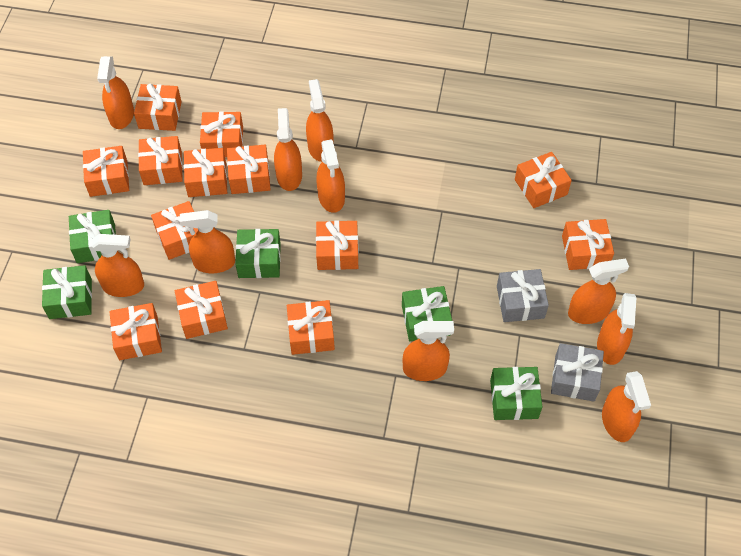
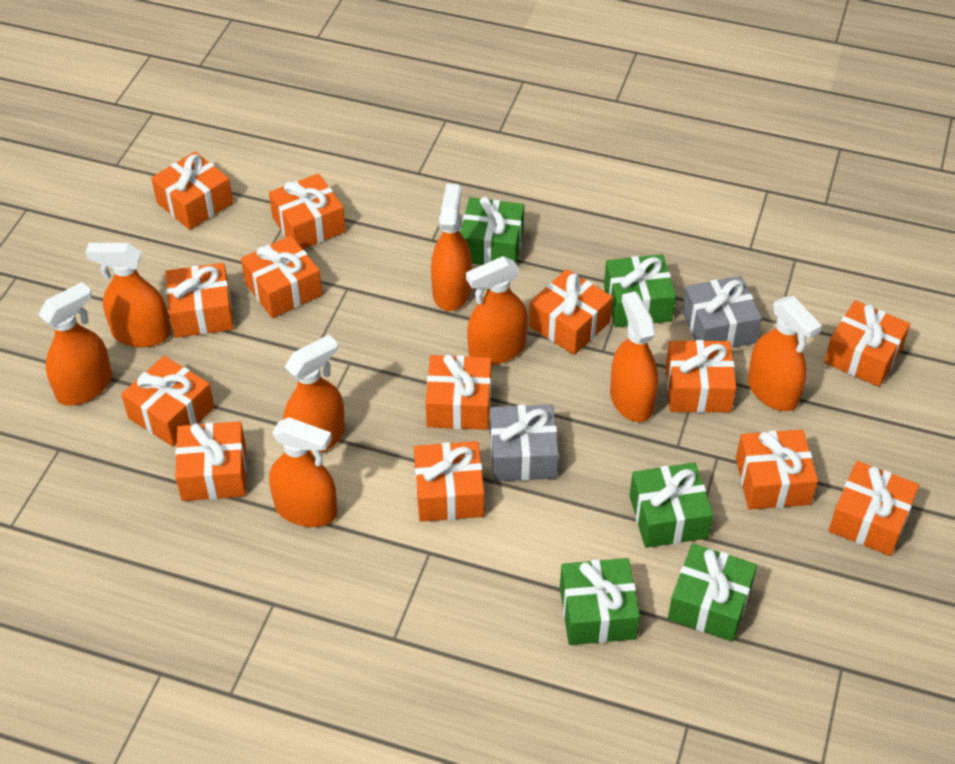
orange spray bottle: [92,234,144,297] [97,56,134,129] [180,210,235,273] [274,108,302,191] [306,79,334,162] [316,140,345,213] [403,321,454,381] [568,258,629,324] [597,293,636,365] [602,371,651,442] = 10 -> [38,282,112,406] [85,243,171,347] [269,417,337,527] [283,335,345,456] [431,184,472,311] [466,256,528,365] [610,291,658,422] [748,296,822,411] = 8

